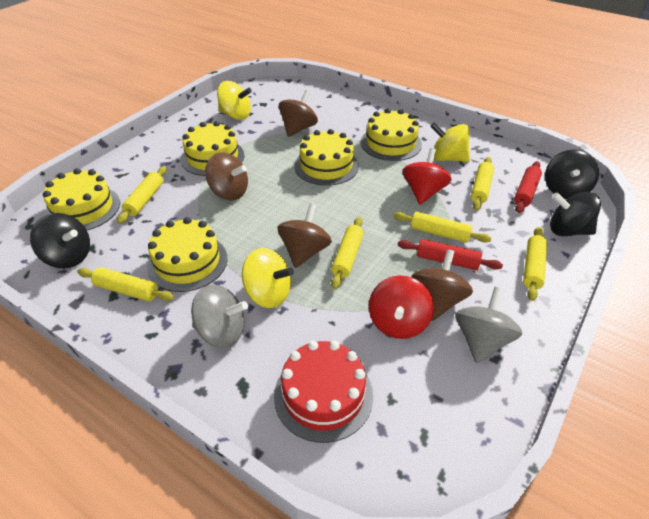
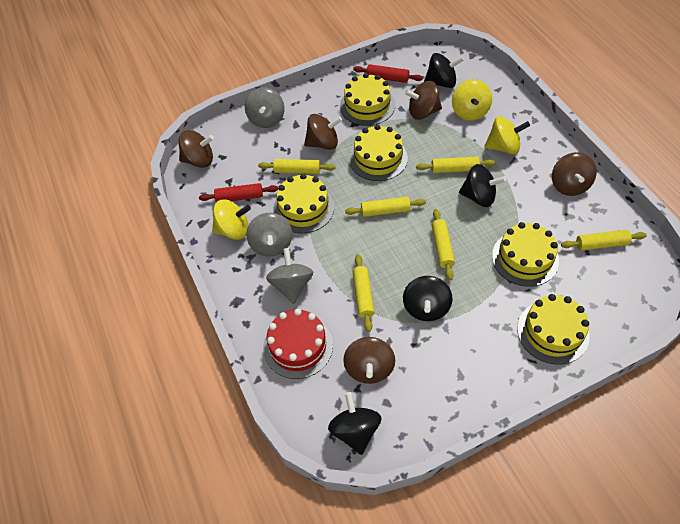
black spinning top: [30,213,90,268] [545,149,599,199] [550,192,601,236] = 3 -> [328,392,382,455] [403,276,452,321] [424,53,464,88] [459,164,506,207] = 4
brown spinning top: [205,152,248,201] [277,203,332,268] [279,90,318,137] [412,249,473,321] = 4 -> [179,130,214,168] [304,114,342,150] [343,337,395,384] [405,81,442,120] [552,152,597,196] = 5
grey spinning top: [191,285,248,348] [455,287,522,363] = 2 -> [245,87,285,128] [246,213,292,257] [266,248,313,304] = 3
red spinning top: [369,275,434,339] [402,148,452,205] = 2 -> none = 0

